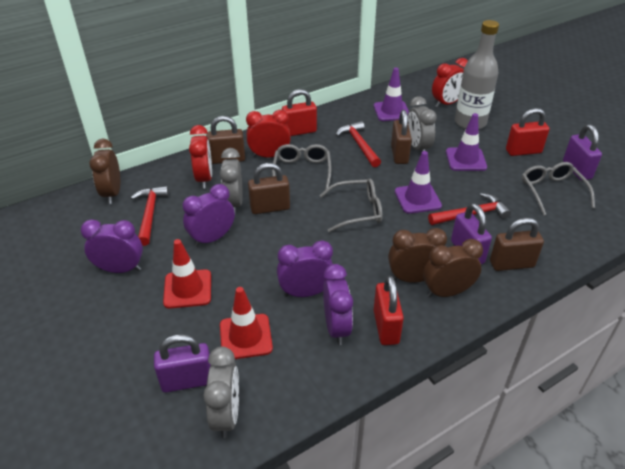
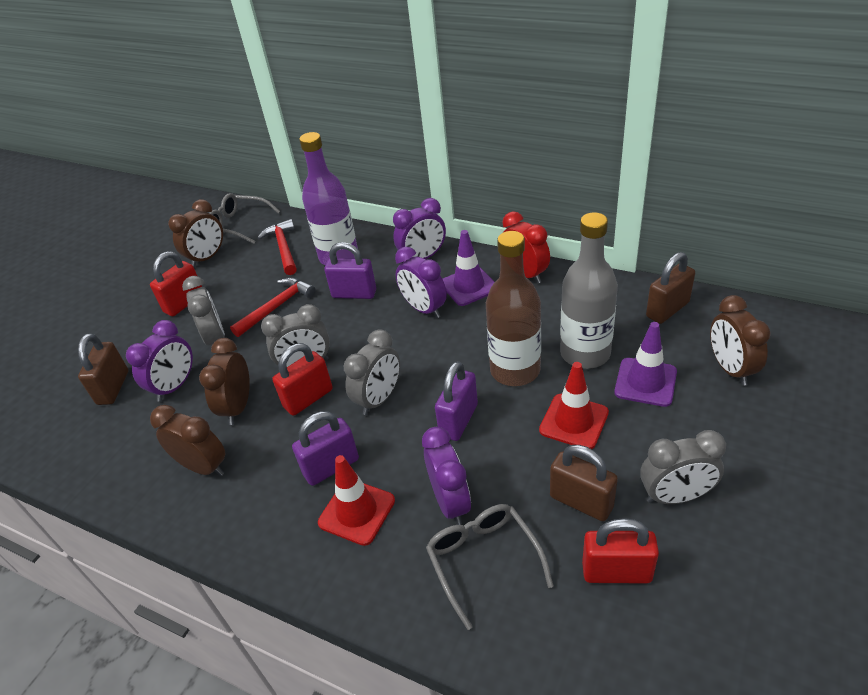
brown bottle: none = 0 -> [486,231,541,386] = 1
brown clock: [89,139,120,204] [388,228,447,283] [423,239,483,298] = 3 -> [150,405,226,476] [168,199,223,268] [199,338,250,425] [710,295,771,386] = 4
brown padlock: [206,116,245,164] [248,163,290,214] [391,110,412,164] [490,218,544,271] = 4 -> [78,333,128,405] [550,445,618,521] [646,252,695,324] = 3
grey clock: [203,347,239,438] [220,148,243,214] [407,96,437,153] = 3 -> [182,276,225,346] [261,304,330,367] [344,329,400,415] [640,430,726,504] = 4
grey glasses: [272,144,331,190] [319,178,383,232] [522,162,595,216] = 3 -> [209,193,280,244] [426,504,554,630] = 2
purple bottle: none = 0 -> [299,132,358,265] = 1
purple traffic cone: [374,68,409,121] [395,151,442,214] [446,113,487,171] = 3 -> [443,230,495,306] [614,322,677,407] = 2
red clock: [189,125,212,189] [246,110,291,157] [432,58,468,108] = 3 -> [502,211,550,283] = 1
red hammer: [130,186,169,246] [336,121,381,167] [428,193,511,225] = 3 -> [230,277,315,337] [258,219,297,275] = 2

